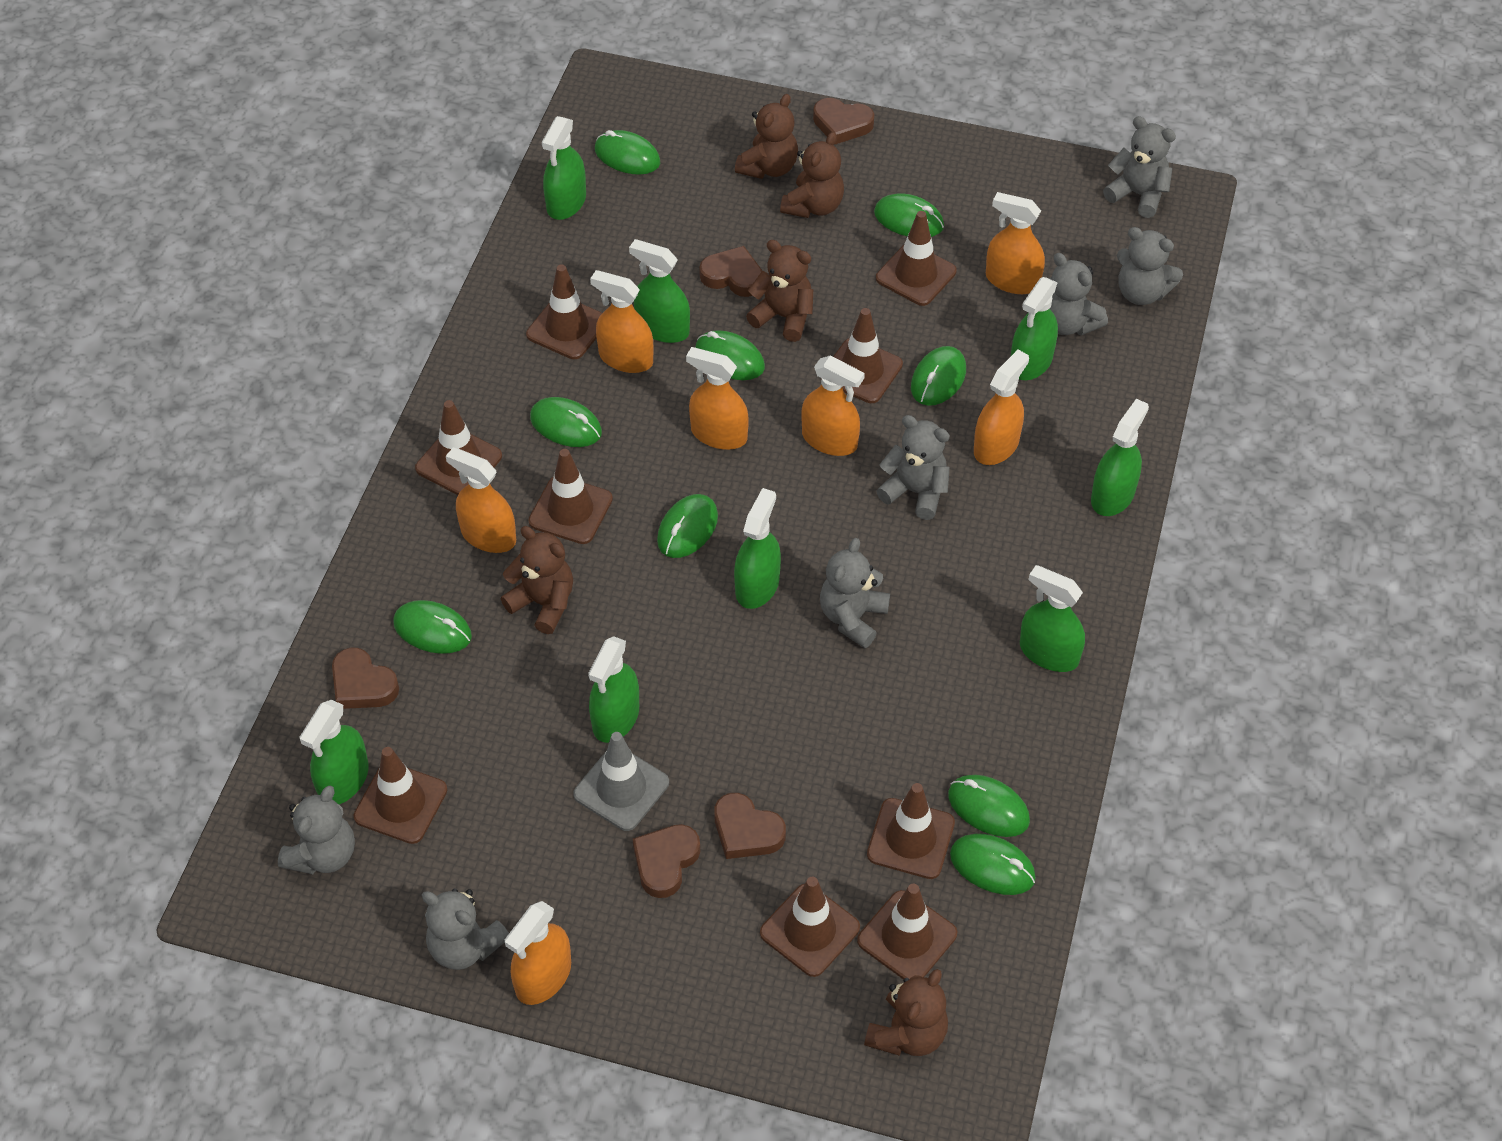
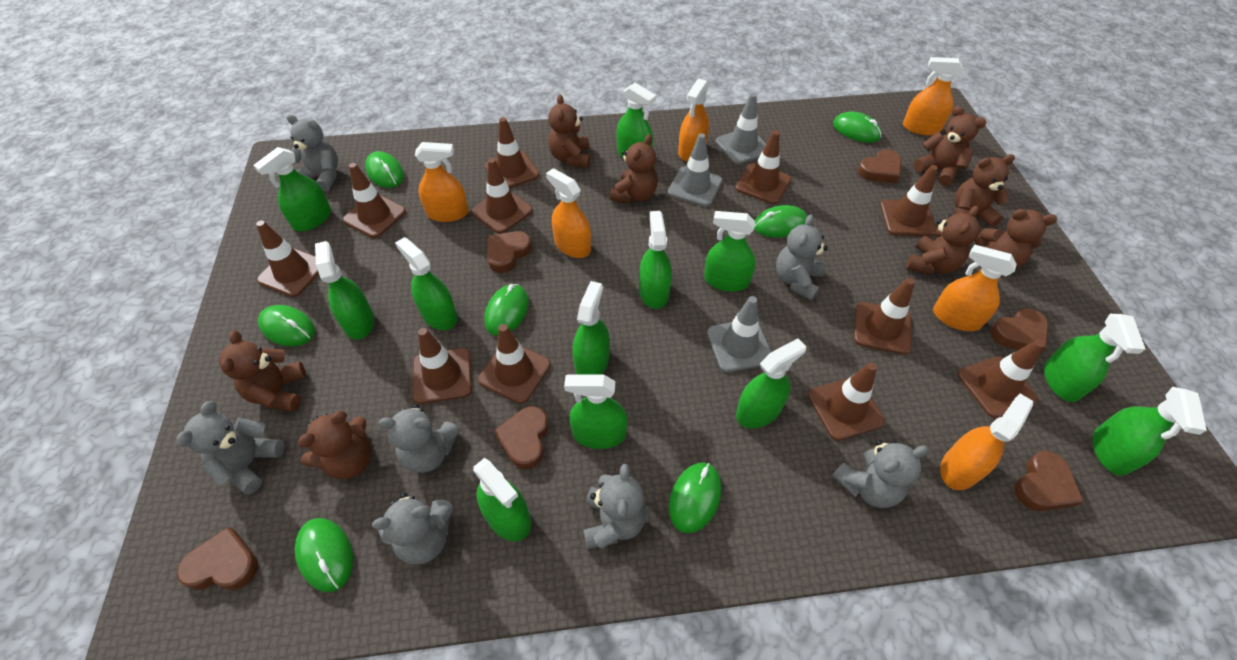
brown heart: [332,647,399,709] [633,824,700,898] [699,246,762,297] [714,793,786,859] [813,98,874,145] = 5 -> [177,527,258,590] [487,231,532,273] [494,406,549,469] [858,149,901,183] [990,308,1048,354] [1014,451,1084,511] = 6
brown teddy bear: [501,526,573,634] [735,94,798,179] [746,240,813,342] [780,132,844,218] [864,969,948,1056] = 5 -> [219,331,306,412] [298,411,371,479] [548,94,590,168] [610,134,658,204] [906,205,980,275] [913,106,986,186] [954,154,1015,227] [975,209,1057,268] = 8
brown traffic cone: [354,747,447,844] [415,400,502,495] [526,264,602,359] [528,449,613,544] [760,877,860,977] [833,308,903,403] [857,884,957,980] [867,783,955,879] [876,211,957,306] = 9 -> [256,220,319,297] [343,163,406,238] [413,328,472,404] [471,158,533,234] [478,324,551,404] [485,117,539,188] [735,130,791,204] [808,362,885,441] [854,278,915,355] [880,165,938,236] [958,340,1045,418] = 11
green mouse: [393,600,472,654] [530,397,602,447] [595,130,660,175] [657,494,718,558] [695,330,765,380] [874,193,944,237] [911,346,966,406] [948,775,1030,837] [950,834,1036,895] = 9 -> [258,305,315,346] [295,518,353,592] [365,151,404,188] [485,284,529,336] [669,462,721,534] [754,205,807,238] [833,112,882,143] = 7
green spray bottle: [299,700,369,804] [542,116,586,220] [588,636,639,743] [629,239,690,343] [734,488,781,609] [1011,277,1058,380] [1020,565,1085,672] [1091,399,1149,516] = 8 -> [253,147,331,231] [315,241,374,340] [395,237,457,330] [473,458,531,541] [564,374,628,449] [572,281,610,374] [616,83,656,159] [639,211,672,309] [704,211,756,292] [736,339,806,428] [1044,314,1145,402] [1093,387,1207,476] = 12
grey traffic cone: [573,732,669,831] = 1 -> [668,133,722,207] [707,296,772,373] [716,93,766,164] = 3
orange spray bottle: [446,447,516,553] [505,901,571,1005] [590,270,654,373] [686,347,749,450] [802,356,865,456] [974,350,1029,465] [986,192,1045,294] = 7 -> [415,142,469,222] [546,168,591,258] [678,79,709,161] [903,57,963,135] [933,245,1017,331] [940,394,1033,490] = 6

